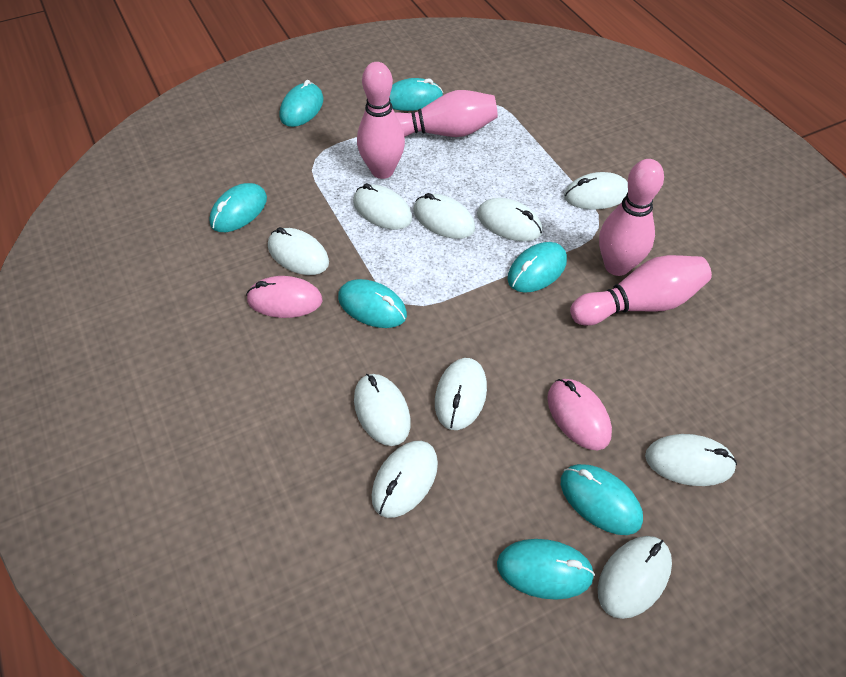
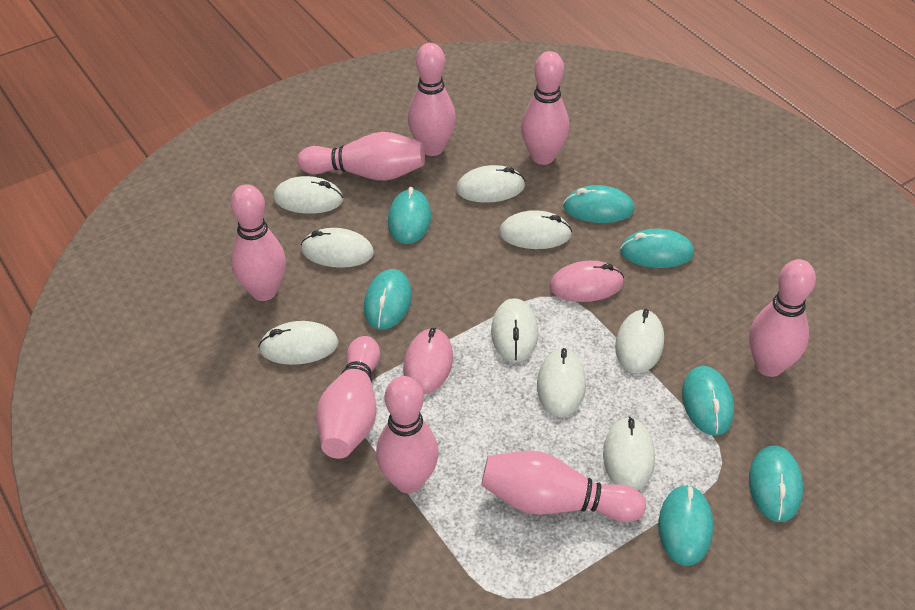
pink bowling pin: [357,62,405,179] [395,90,498,137] [570,255,712,326] [599,159,664,276] = 4 -> [231,184,286,301] [297,132,425,181] [316,336,380,459] [376,376,439,493] [408,43,456,156] [481,451,646,522] [521,51,569,165] [749,259,816,377] = 8
white mouse: [268,227,329,275] [353,183,412,230] [354,374,411,446] [372,441,438,518] [413,193,475,239] [435,358,487,430] [477,198,542,241] [564,172,628,210] [598,536,672,619] [645,434,737,486] = 10 -> [258,321,339,365] [274,176,343,214] [301,228,374,268] [456,165,525,203] [491,298,538,362] [499,210,572,249] [537,348,586,417] [603,417,655,490] [615,309,664,373] = 9

